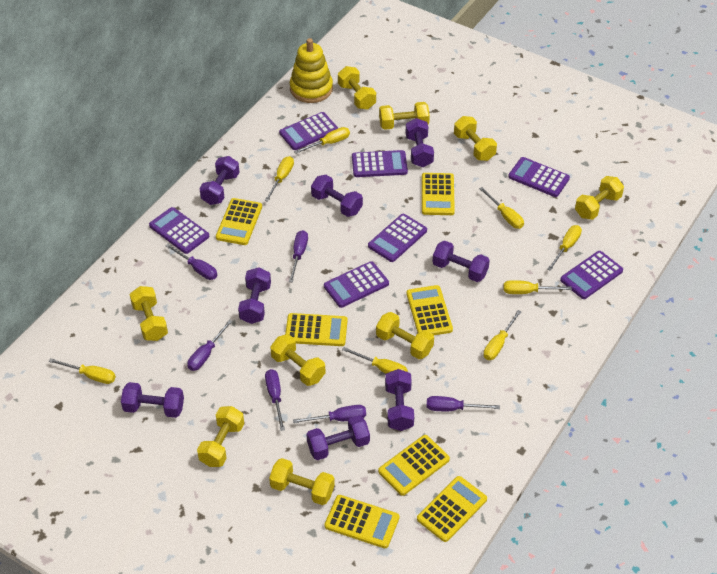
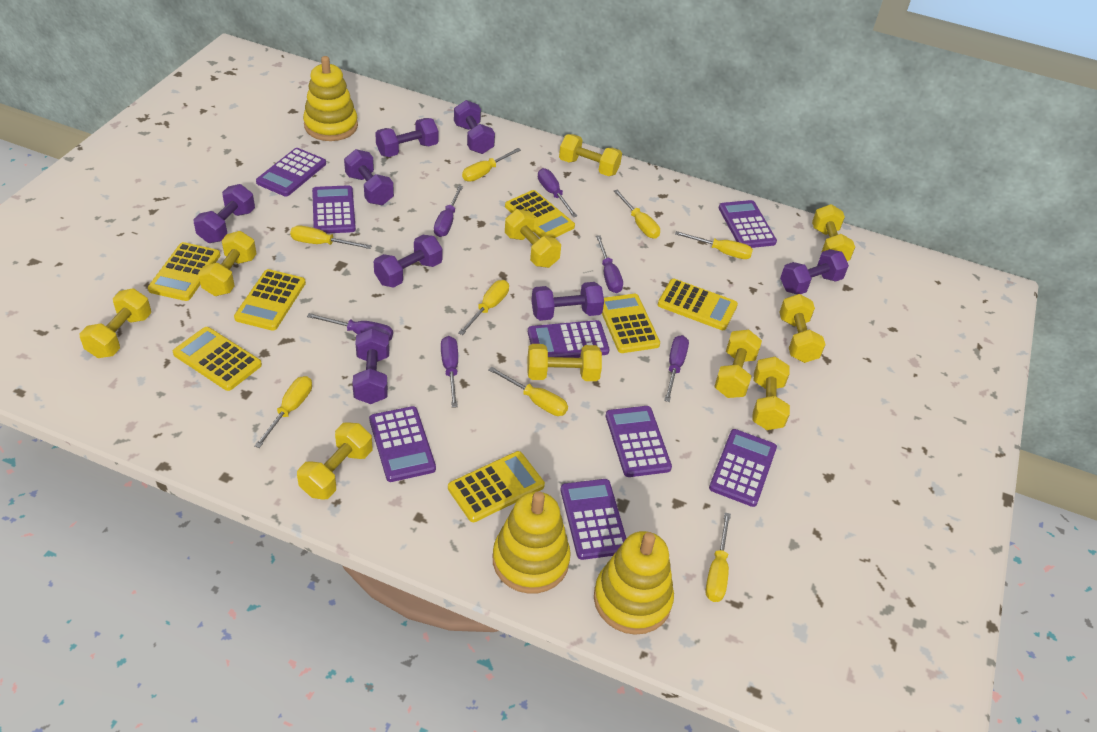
purple calculator: [149,207,210,254] [279,112,338,150] [324,261,389,308] [352,150,408,177] [368,214,427,262] [508,157,570,197] [560,251,623,299] = 7 -> [256,148,326,196] [312,185,356,234] [369,406,436,482] [528,320,610,358] [561,479,626,560] [606,406,672,477] [709,429,777,507] [719,200,777,248] = 8
yellow dumbbell: [129,286,168,341] [197,406,244,467] [269,458,335,505] [270,334,326,386] [338,66,376,110] [376,312,434,359] [379,102,430,130] [454,116,497,161] [575,176,624,220] = 9 -> [79,289,151,358] [198,231,257,296] [297,422,372,500] [505,209,561,268] [527,344,602,381] [559,134,622,176] [714,330,762,398] [752,357,790,430] [779,294,826,363] [812,204,855,261] = 10
yellow stacking toy: [290,38,333,103] = 1 -> [303,56,358,141] [493,491,571,594] [594,531,674,635] = 3

